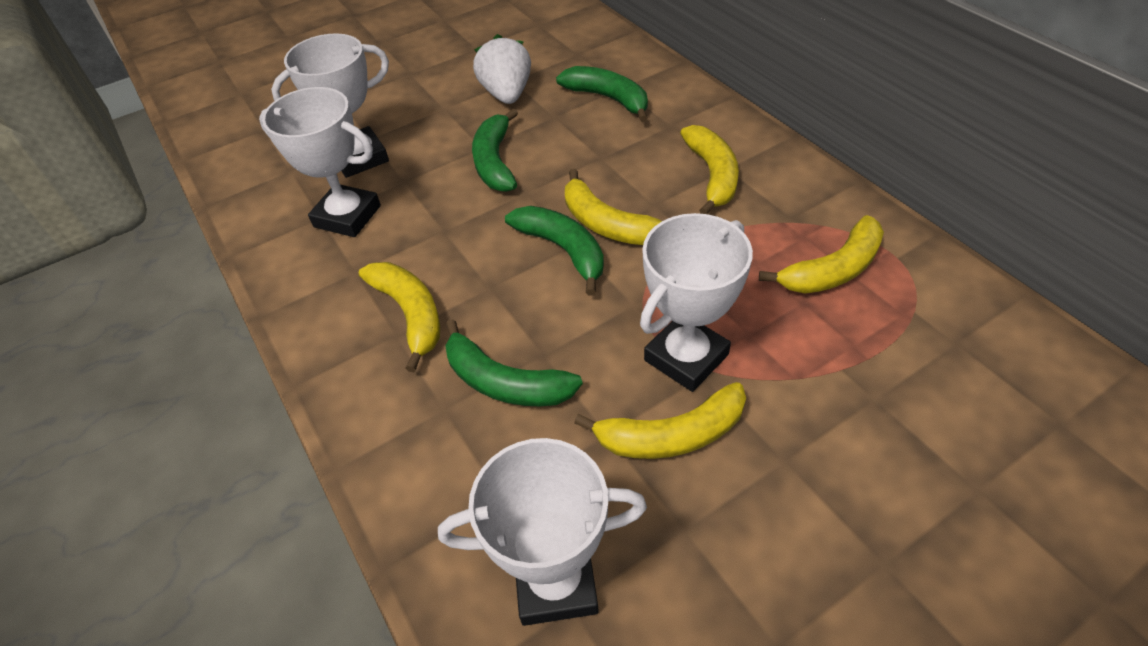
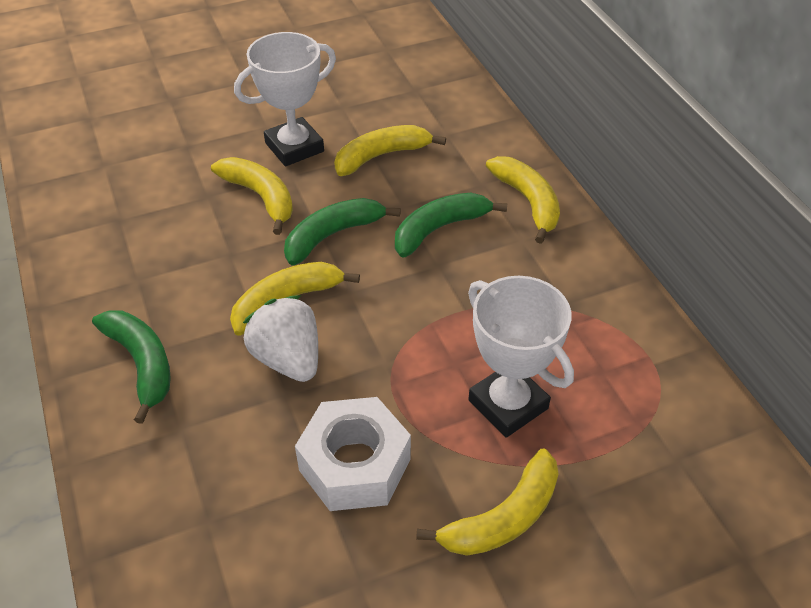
green banana: [445,319,583,406] [472,108,518,192] [505,206,604,296] [556,66,648,122] = 4 -> [92,310,171,424] [284,198,401,265] [395,193,508,257] = 3
white nut: none = 0 -> [295,397,411,511] = 1
white trophy: [259,87,381,237] [271,33,389,178] [438,438,647,626] [640,213,753,392] = 4 -> [234,32,336,166] [468,276,574,438] = 2

